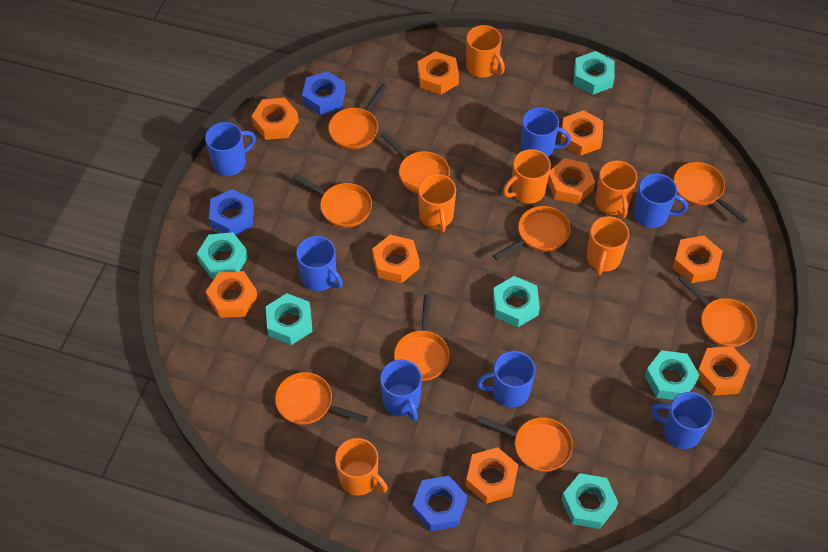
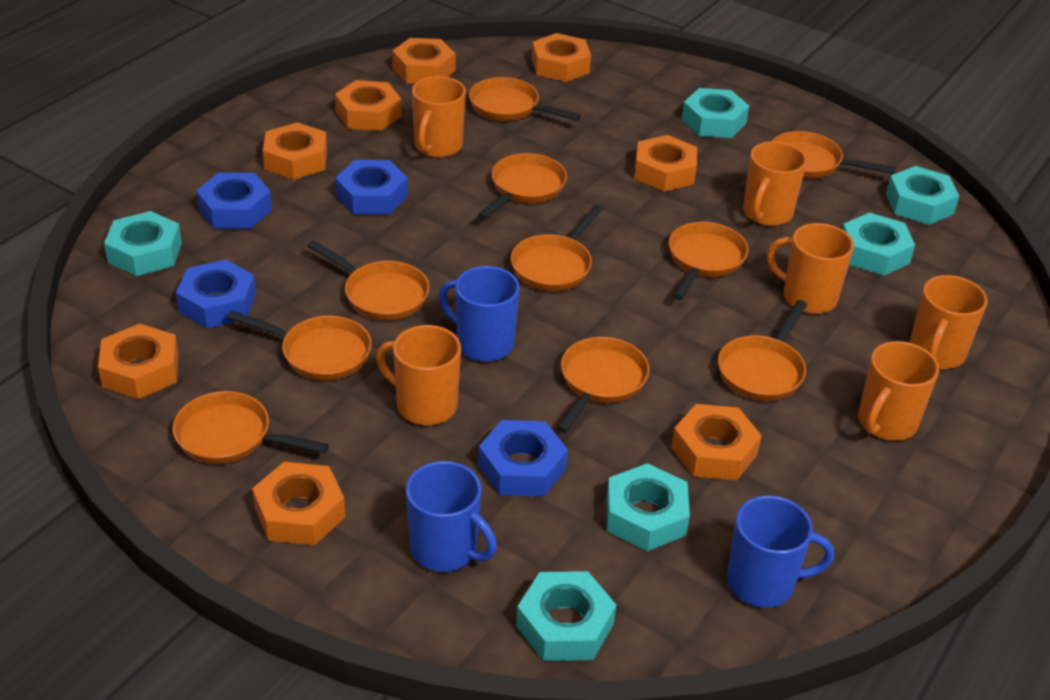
blue mug: [205,122,256,176] [296,236,343,291] [380,359,422,421] [477,351,535,407] [521,107,571,158] [634,173,688,228] [651,392,713,449] = 7 -> [406,461,497,572] [439,266,520,362] [727,496,834,608] = 3
blue nut: [209,189,254,235] [302,71,346,115] [413,476,467,531] = 3 -> [176,260,256,328] [196,173,272,229] [335,160,408,215] [478,420,568,497] = 4
orange nut: [206,271,258,318] [252,98,299,140] [372,235,419,283] [417,51,459,95] [466,447,518,504] [548,158,595,204] [561,110,603,156] [673,236,722,283] [698,346,750,396] = 9 -> [98,324,179,399] [252,462,345,545] [263,122,327,180] [335,80,401,131] [392,38,456,84] [532,33,591,82] [635,135,697,192] [671,404,762,480] = 8
orange pan: [275,372,368,425] [292,173,372,228] [328,84,388,149] [380,132,450,194] [394,294,450,381] [477,416,573,472] [493,206,571,260] [674,162,748,223] [678,275,757,347] = 9 -> [173,391,329,464] [227,311,372,381] [307,240,430,321] [469,77,581,121] [478,153,567,219] [511,204,604,291] [556,337,650,433] [669,222,748,300] [718,300,807,401] [772,131,896,178] = 10

